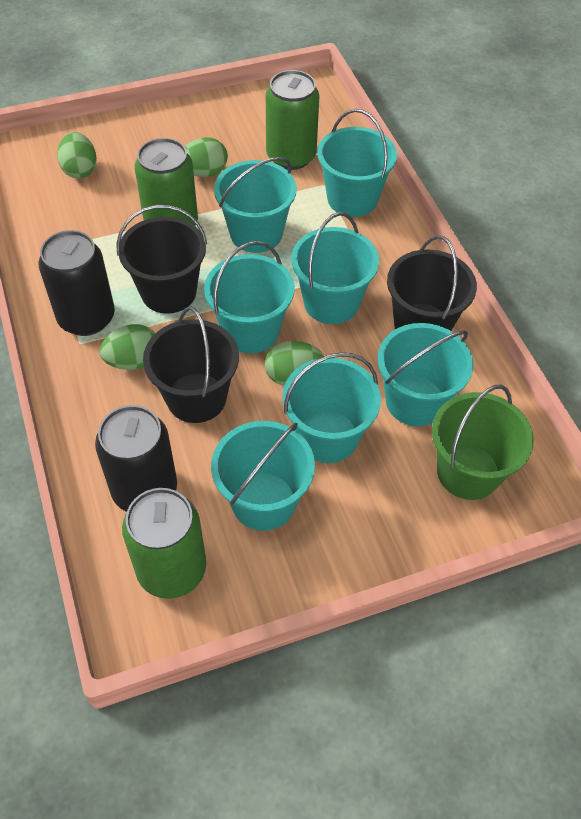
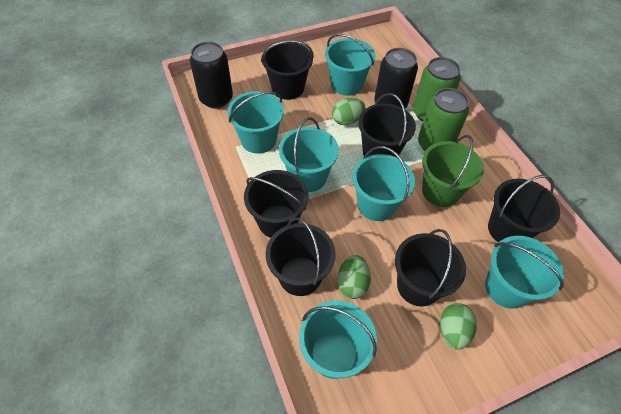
black bucket: [116,205,207,314] [143,307,239,423] [387,235,477,331] = 3 -> [244,170,308,238] [261,40,314,100] [266,217,336,296] [358,93,416,158] [395,229,466,306] [488,175,560,243] = 6
green can: [122,488,206,599] [135,138,198,226] [266,70,320,170] = 3 -> [413,57,461,121] [418,88,469,151] = 2
green egg: [57,132,97,178] [100,324,155,370] [185,137,228,177] [265,341,324,386] = 4 -> [332,98,365,125] [337,255,371,299] [440,303,477,350] = 3
turquoise bucket: [204,241,295,353] [211,421,315,531] [214,157,297,253] [282,352,381,463] [291,212,379,324] [317,109,397,217] [378,323,473,426] = 7 -> [227,91,284,154] [279,117,339,192] [299,300,377,379] [325,34,376,96] [352,146,415,221] [485,236,564,309] = 6

